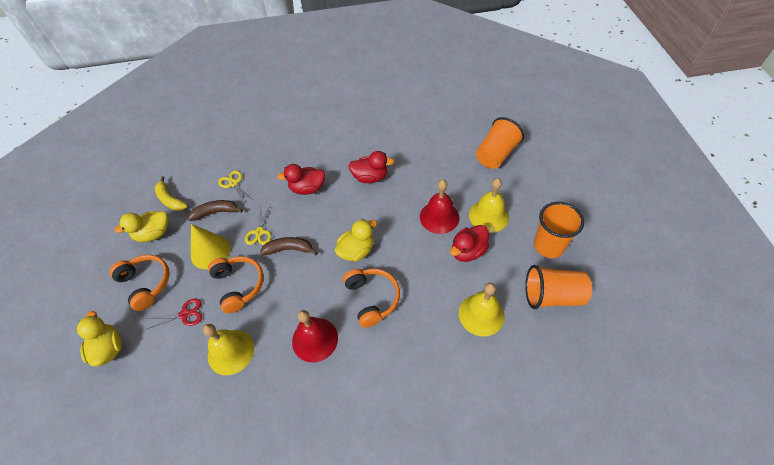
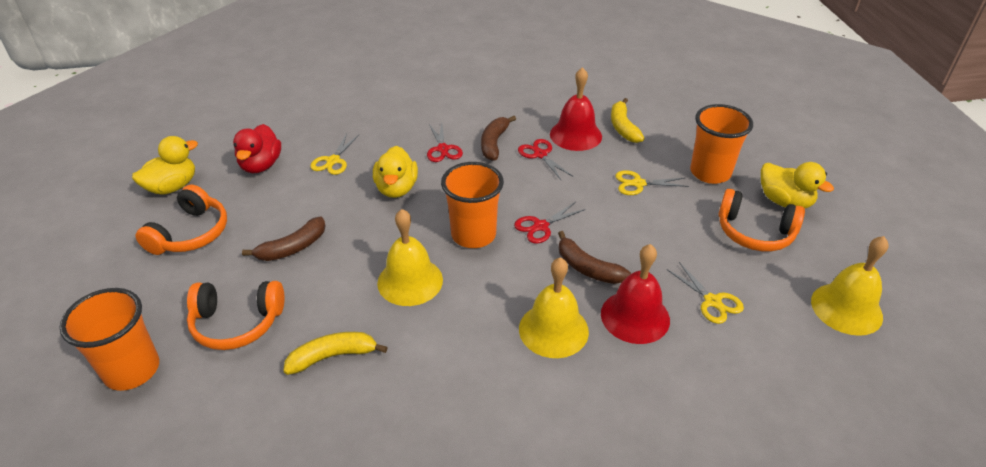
brown banana: [188,200,243,221] [260,237,318,255] = 2 -> [242,217,326,261] [481,116,516,161] [558,231,631,284] = 3
red duck: [277,164,325,195] [348,151,394,183] [450,225,489,262] = 3 -> [233,124,281,173] = 1
red scissors: [146,298,202,329] = 1 -> [427,123,463,162] [514,202,586,244] [518,139,572,180] = 3
yellow banana: [155,176,188,211] = 1 -> [283,332,388,375] [611,98,645,143] = 2
yellow cone: [191,224,231,269] = 1 -> none = 0
yellow scissors: [218,170,252,203] [245,205,271,245] = 2 -> [310,134,359,175] [615,170,689,195] [666,262,744,324] = 3

